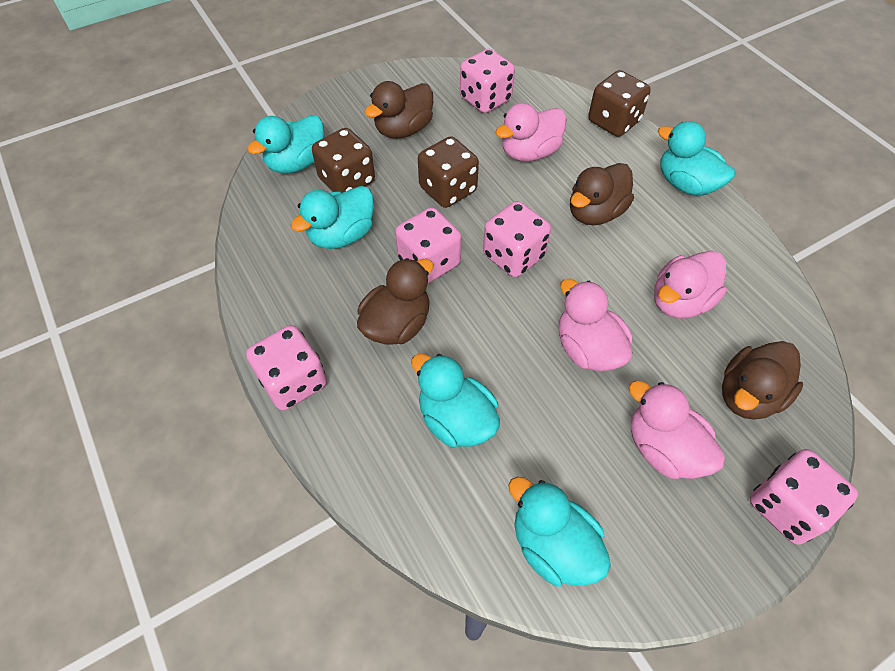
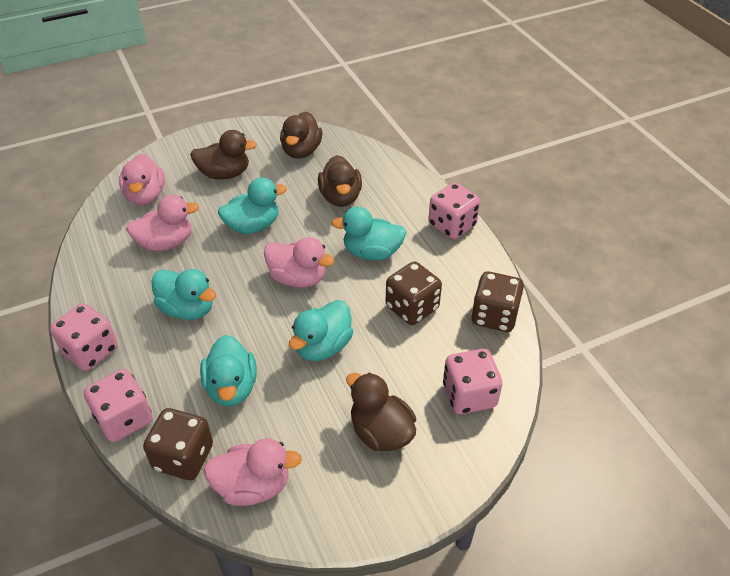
pink dice: [246,325,327,410] [395,207,462,283] [460,49,515,113] [483,201,551,277] [750,449,858,545] = 5 -> [50,303,118,371] [84,369,152,442] [428,183,480,239] [443,349,503,414] = 4

